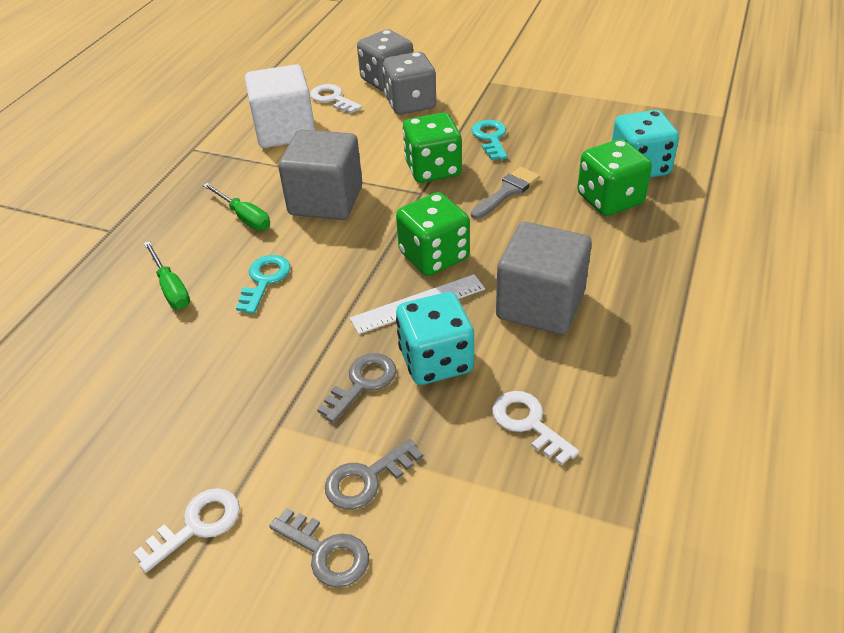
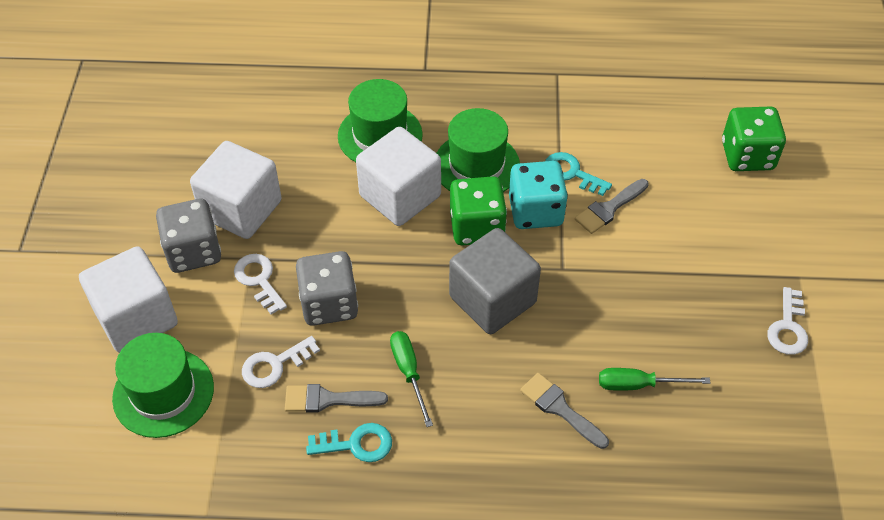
green dice: [396,192,470,276] [403,113,462,183] [577,139,652,216] = 3 -> [450,176,507,245] [722,106,786,171] = 2
green hat: none = 0 -> [112,333,214,438] [338,79,423,162] [437,108,520,192] = 3
grey brush: [471,167,540,219] = 1 -> [285,384,388,413] [520,373,609,449] [575,179,649,234] = 3
grey cube: [278,129,362,220] [496,222,592,335] = 2 -> [449,228,541,334] = 1
grey key: [269,508,369,588] [317,353,396,423] [325,439,423,509] = 3 -> none = 0
turquoise dice: [396,292,474,385] [612,110,679,178] = 2 -> [509,161,568,229] = 1
white cube: [245,64,315,148] = 1 -> [79,246,178,353] [190,141,282,239] [356,127,441,226] = 3
white ruler: [350,274,485,334] = 1 -> none = 0

